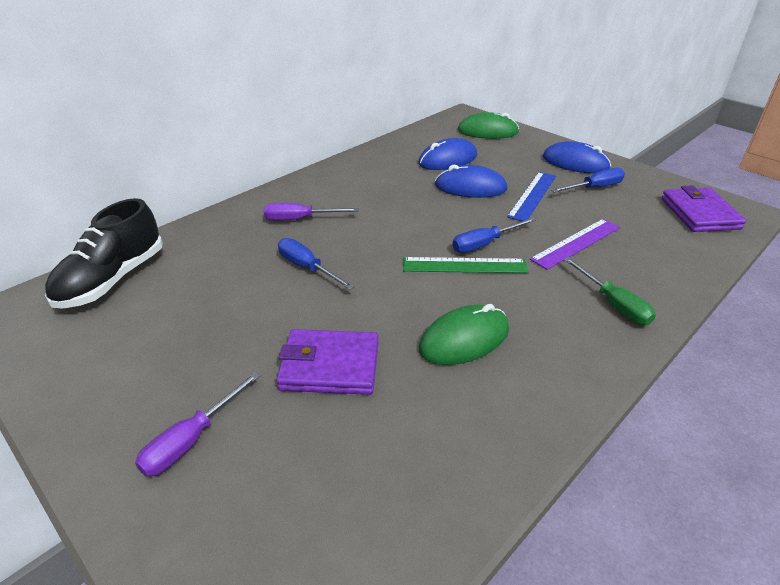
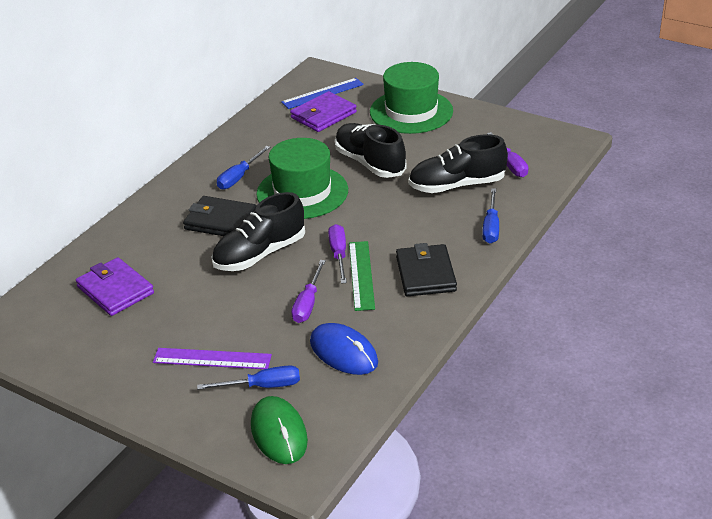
black shoe: [45,198,163,309] = 1 -> [211,192,305,271] [335,123,407,178] [409,134,508,193] = 3
black wallet: none = 0 -> [183,196,257,236] [396,243,457,297] = 2
blue mouse: [418,138,477,170] [435,165,507,198] [543,141,611,173] = 3 -> [310,323,378,375] = 1
green hat: none = 0 -> [256,138,348,219] [370,62,453,134] = 2
green mouse: [419,304,509,365] [458,112,519,139] = 2 -> [251,396,308,464] = 1
green screwdriver: [564,257,656,325] = 1 -> none = 0
purple screwdriver: [135,372,260,477] [264,203,358,221] = 2 -> [291,260,326,323] [328,224,347,284] [487,132,528,177] = 3

